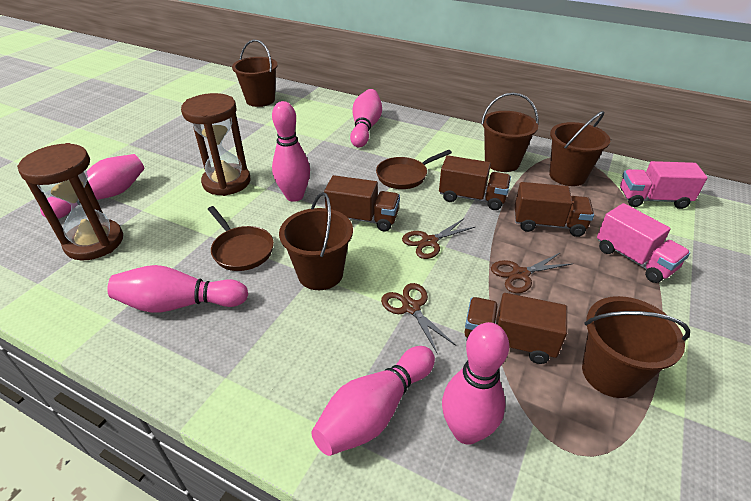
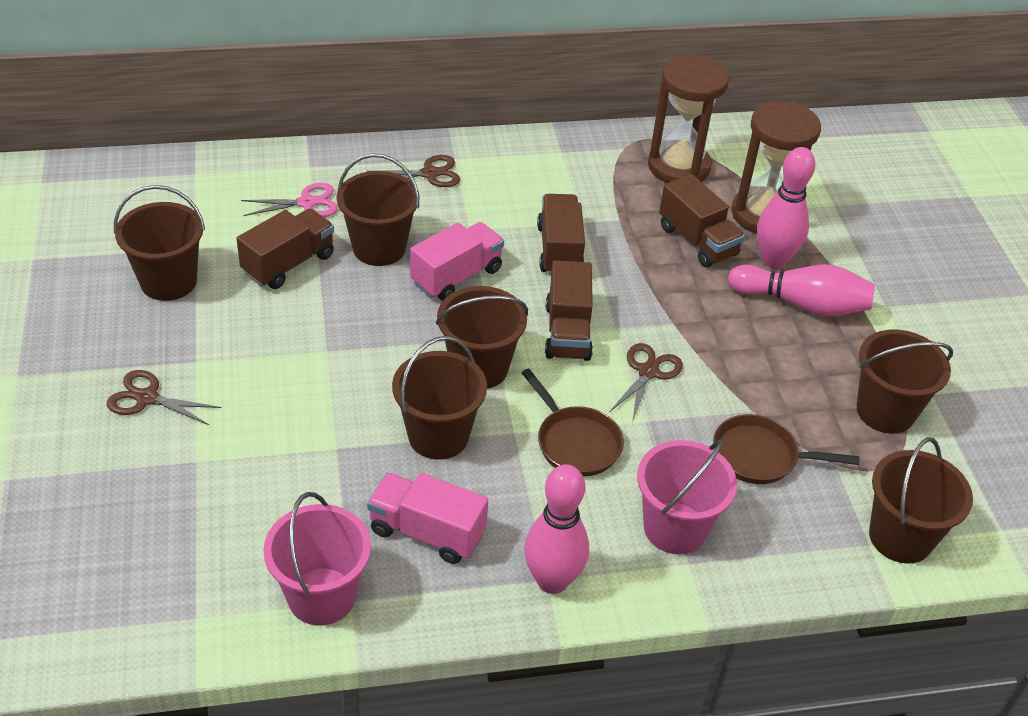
brown bucket: [232,39,278,107] [279,192,353,290] [481,93,538,172] [549,111,610,186] [582,296,690,398] = 5 -> [114,185,205,301] [337,153,419,266] [392,336,487,460] [436,286,528,389] [857,330,953,434] [869,437,973,564] = 6
pink bowling pin: [40,154,145,219] [107,265,248,313] [272,101,310,202] [311,346,435,456] [350,89,382,147] [442,322,509,445] = 6 -> [524,464,589,594] [728,264,875,317] [757,147,815,269] = 3
pink bucket: none = 0 -> [263,492,371,625] [637,440,737,554] = 2
pink scissors: none = 0 -> [241,183,338,217] = 1

